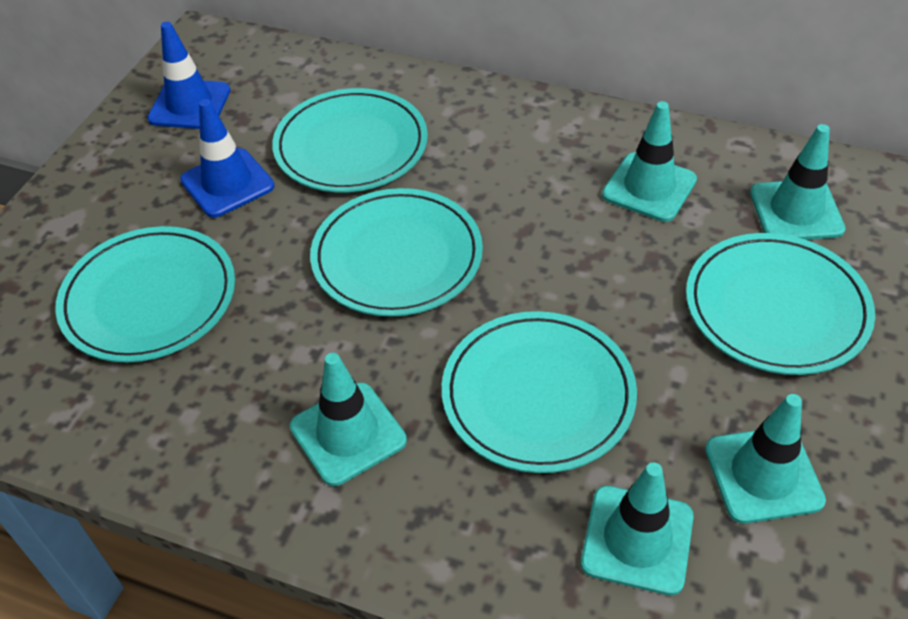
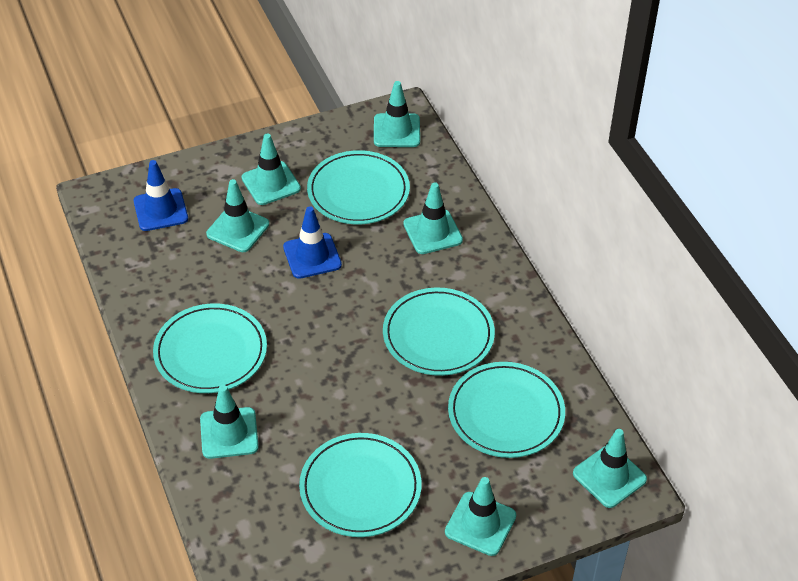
turquoise traffic cone: [290,353,407,486] [581,462,694,596] [602,101,697,222] [705,394,826,524] [750,124,846,240] = 5 -> [200,385,259,459] [206,179,269,252] [242,133,301,205] [374,81,420,147] [403,182,463,254] [445,477,516,556] [573,429,647,508] = 7

